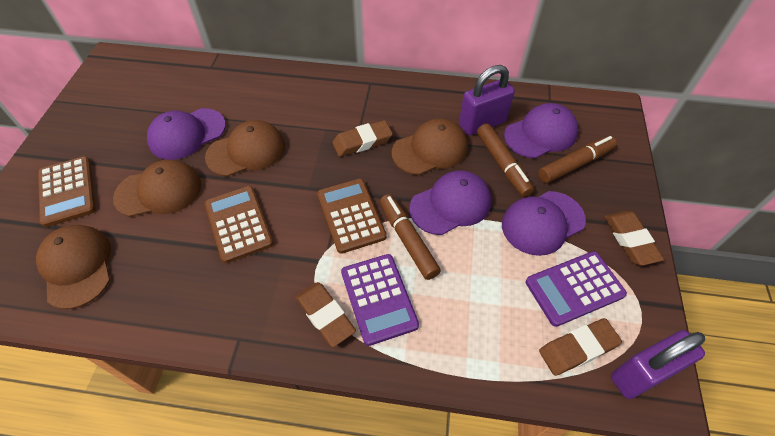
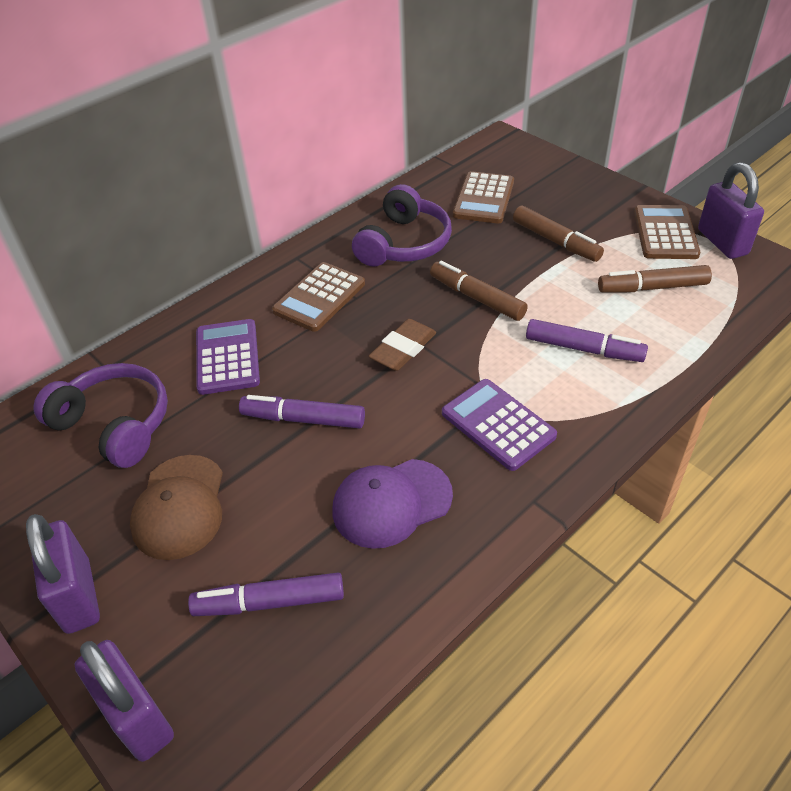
brown cap: [36,225,111,309] [113,160,201,217] [205,120,285,177] [392,118,468,175] = 4 -> [130,455,223,560] = 1
brown eraser: [296,282,356,347] [332,120,393,157] [539,318,622,376] [604,211,664,266] = 4 -> [369,319,436,371] = 1
purple cap: [147,108,226,160] [409,170,491,235] [502,191,586,256] [504,103,579,158] = 4 -> [333,459,453,549] = 1
purple headphones: none = 0 -> [33,363,168,468] [352,184,452,267] = 2
purple marker: none = 0 -> [188,573,344,616] [239,395,365,429] [526,319,648,362] = 3
purple padlock: [459,65,515,135] [611,330,705,399] = 2 -> [26,514,100,634] [74,640,174,762] [698,162,764,259] = 3

